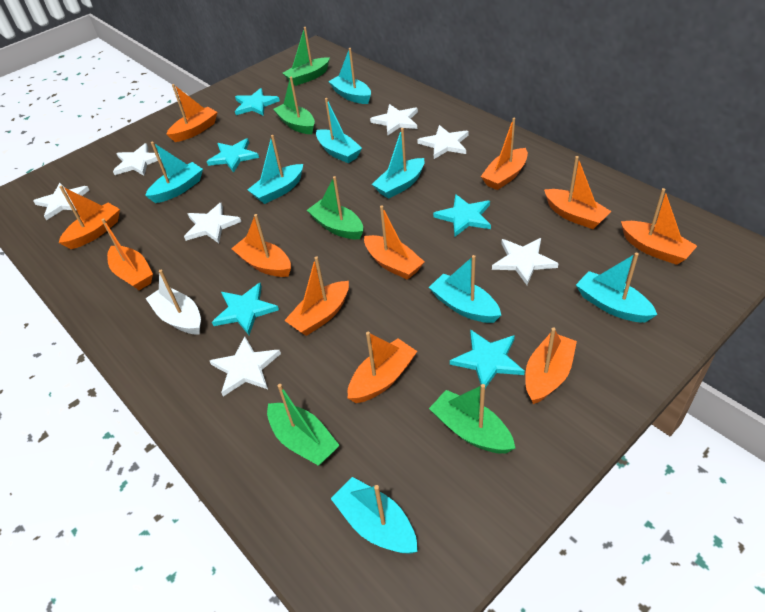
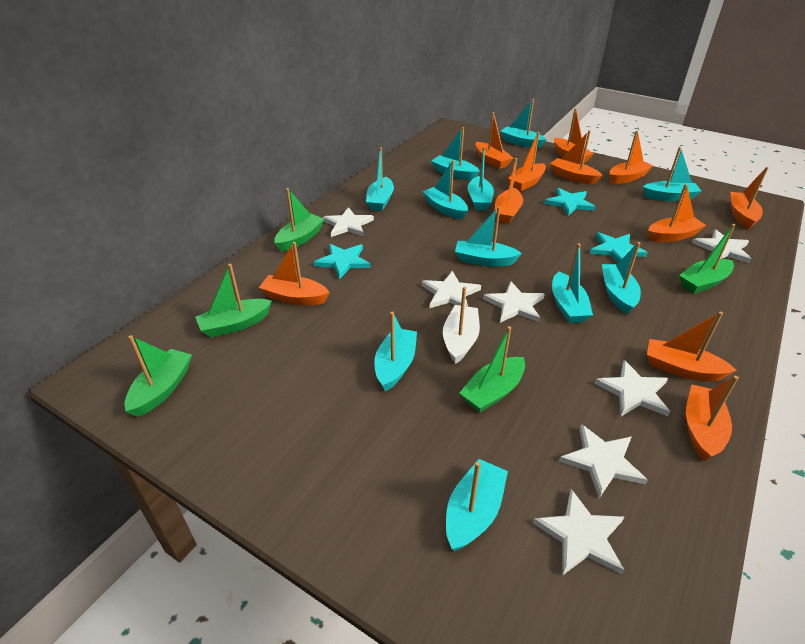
turquoise boat: [145,142,203,203] [247,135,303,204] [316,98,362,163] [328,48,371,104] [331,477,418,554] [372,128,425,199] [429,255,501,323] [576,253,657,322] = 8 -> [366,147,394,211] [374,312,417,391] [422,160,468,219] [431,127,480,180] [446,459,508,551] [455,206,522,267] [468,147,494,210] [500,99,547,148] [552,243,593,323] [602,242,641,314] [643,147,701,201] = 11
turquoise star: [207,138,259,173] [212,283,279,335] [235,88,280,116] [433,194,491,237] [450,330,525,388] = 5 -> [313,244,370,280] [544,188,595,216] [590,232,648,263] = 3

